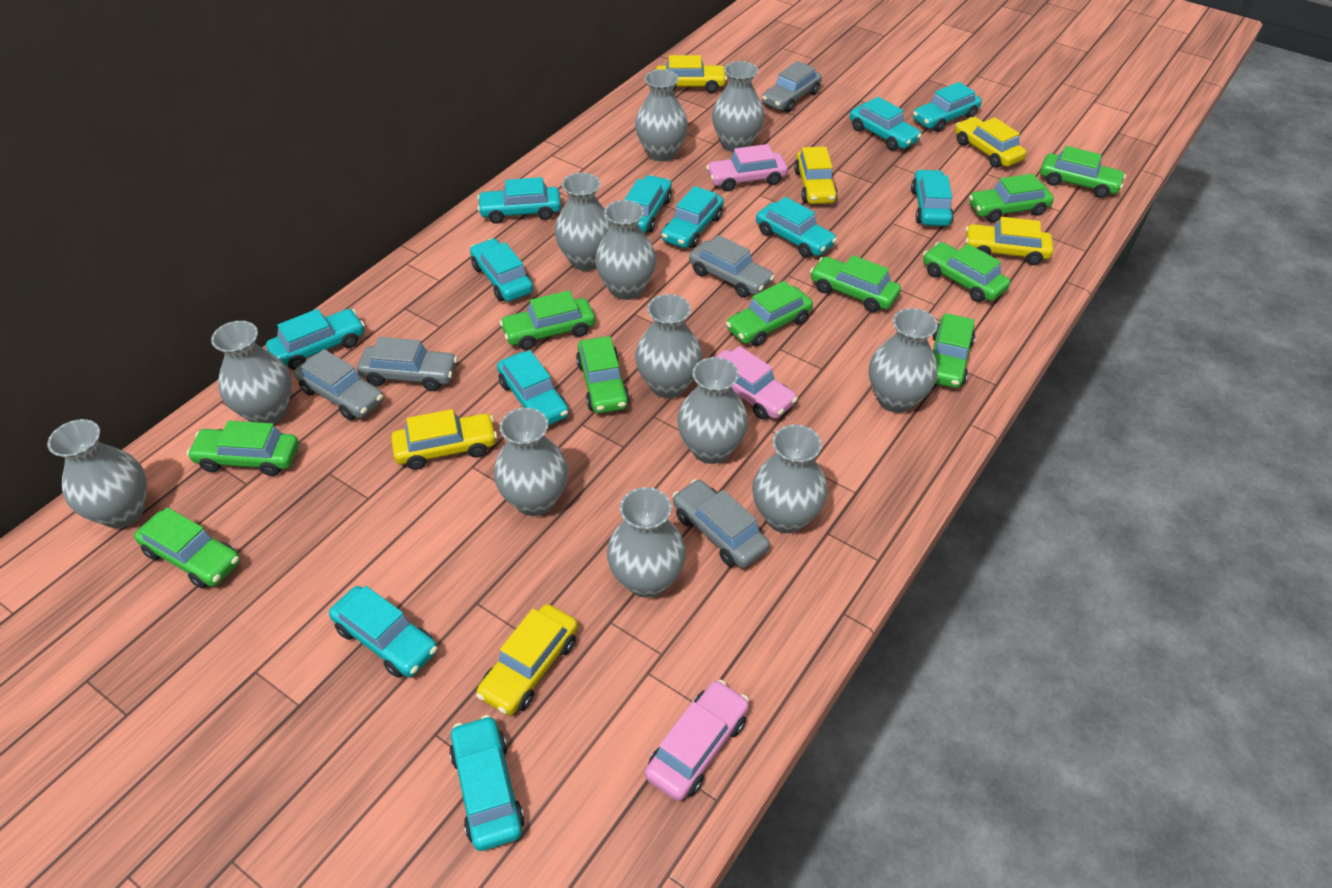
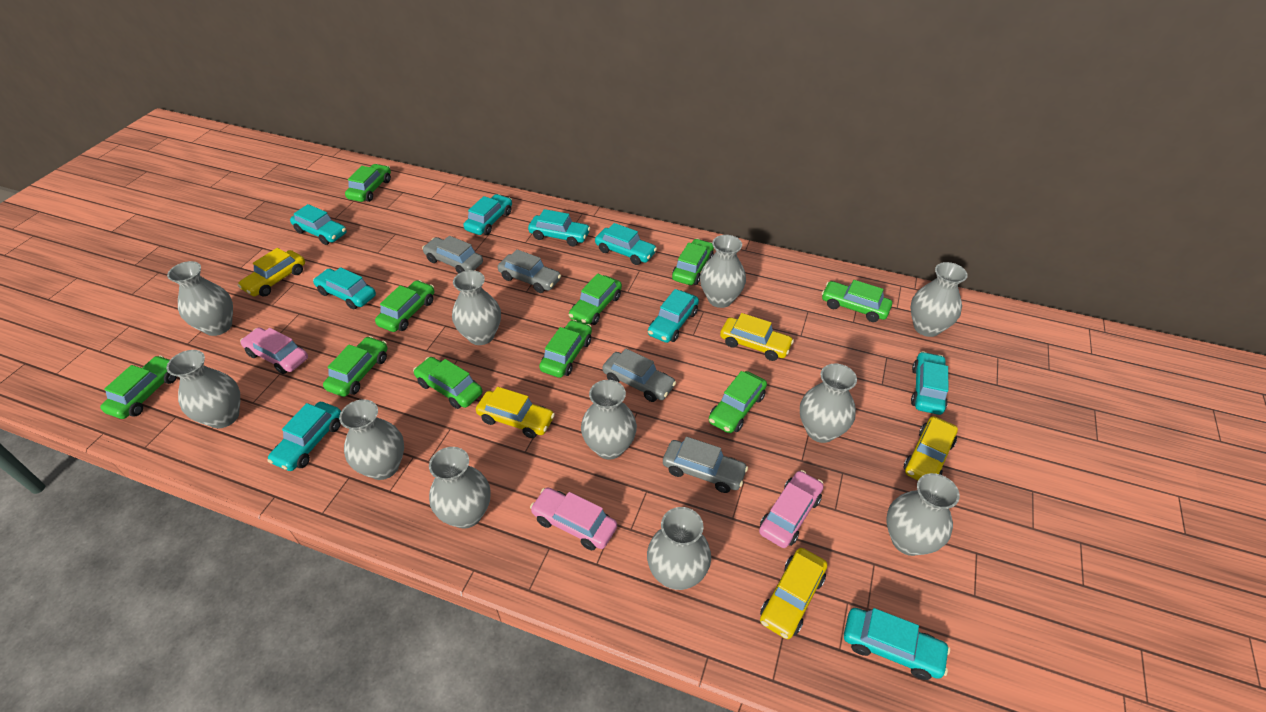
grey car: [294,349,383,420] [357,337,458,391] [672,479,770,568] [689,235,775,298] [762,61,822,112] = 5 -> [422,236,483,274] [498,249,561,293] [602,349,676,402] [663,437,748,493] = 4
grey vase: [47,419,147,528] [211,321,292,424] [494,408,568,516] [555,172,611,271] [595,200,656,300] [607,487,686,598] [635,69,688,161] [635,294,702,398] [677,357,748,464] [712,61,764,152] [752,425,828,533] [869,308,938,413] = 12 -> [166,350,240,428] [167,261,233,336] [339,399,404,480] [429,447,491,529] [452,270,501,345] [581,380,637,459] [647,507,711,590] [700,235,746,308] [800,364,857,443] [886,473,960,556] [910,262,968,337] = 11
turquoise car: [266,309,365,370] [329,586,437,678] [449,715,525,851] [470,238,533,302] [477,177,561,224] [497,350,569,426] [624,175,672,233] [661,186,724,248] [756,197,837,258] [850,97,922,151] [911,169,954,226] [913,82,982,132] = 12 -> [267,402,341,471] [290,204,347,245] [313,267,376,310] [463,194,512,235] [528,209,590,246] [595,223,657,265] [648,289,699,343] [844,608,950,680] [911,351,948,415] = 9
yellow car: [391,409,497,470] [476,604,578,715] [656,55,727,93] [794,147,838,204] [955,117,1026,168] [965,217,1053,265] = 6 -> [238,248,305,296] [476,387,555,438] [720,313,794,361] [760,548,827,639] [904,416,958,480] = 5

